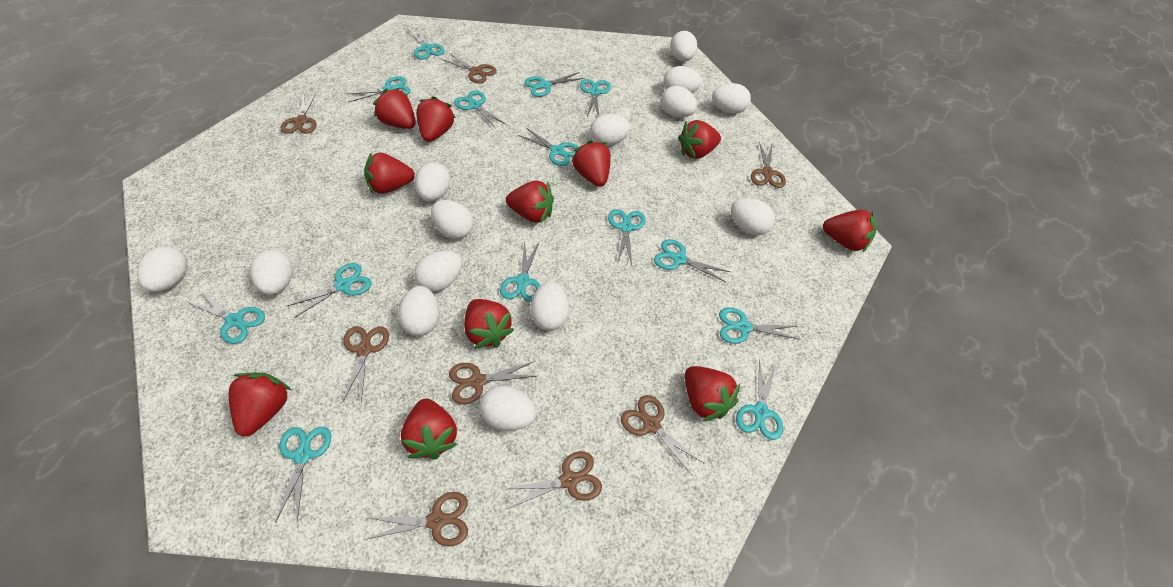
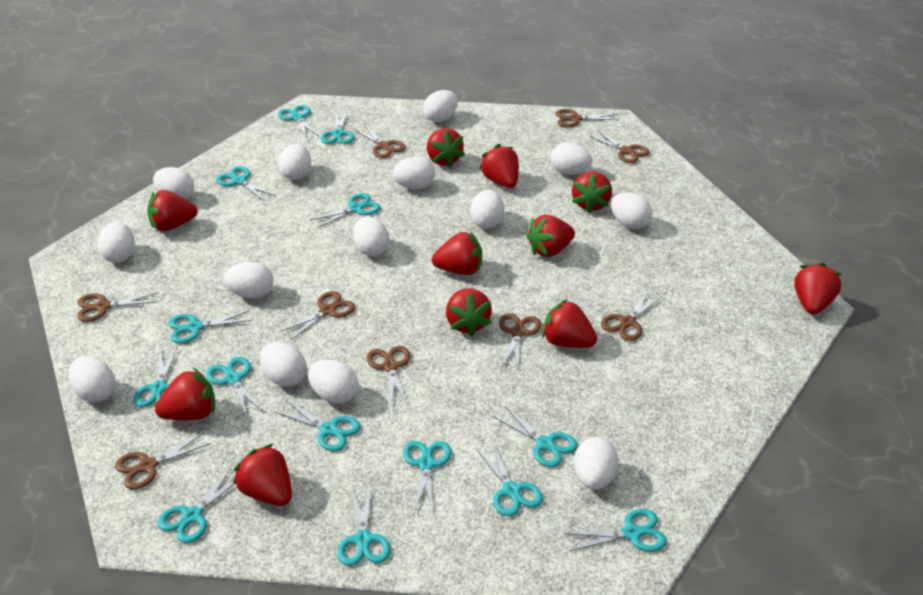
brown scissors: [280,92,317,134] [342,326,389,403] [365,492,468,546] [441,53,497,83] [449,361,536,405] [505,451,602,509] [621,395,705,475] [751,141,786,188] = 8 -> [77,292,158,322] [115,433,211,490] [280,291,356,341] [354,124,406,158] [366,346,410,406] [499,313,541,371] [556,109,619,127] [588,130,650,163] [601,291,662,341] = 9

